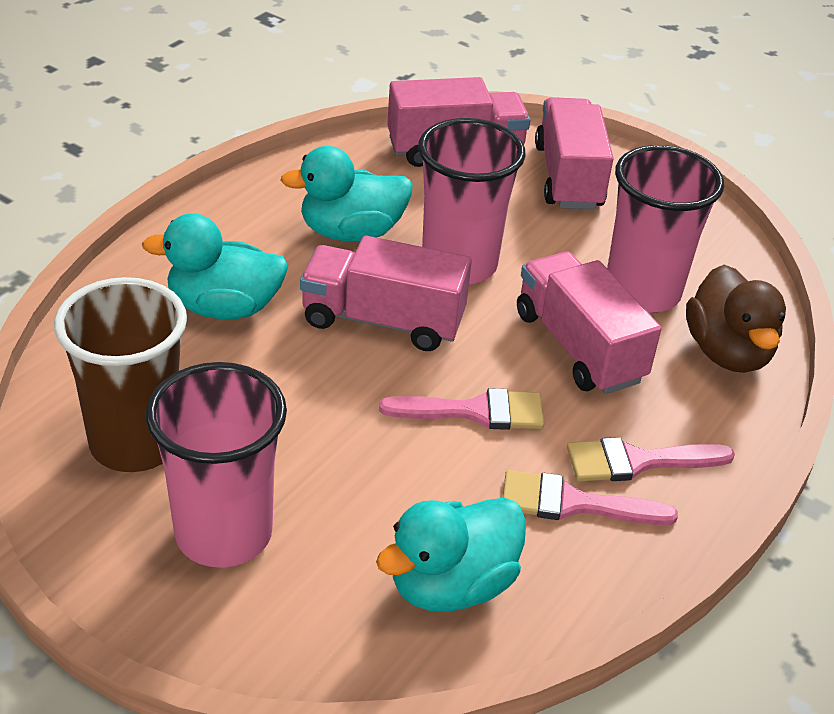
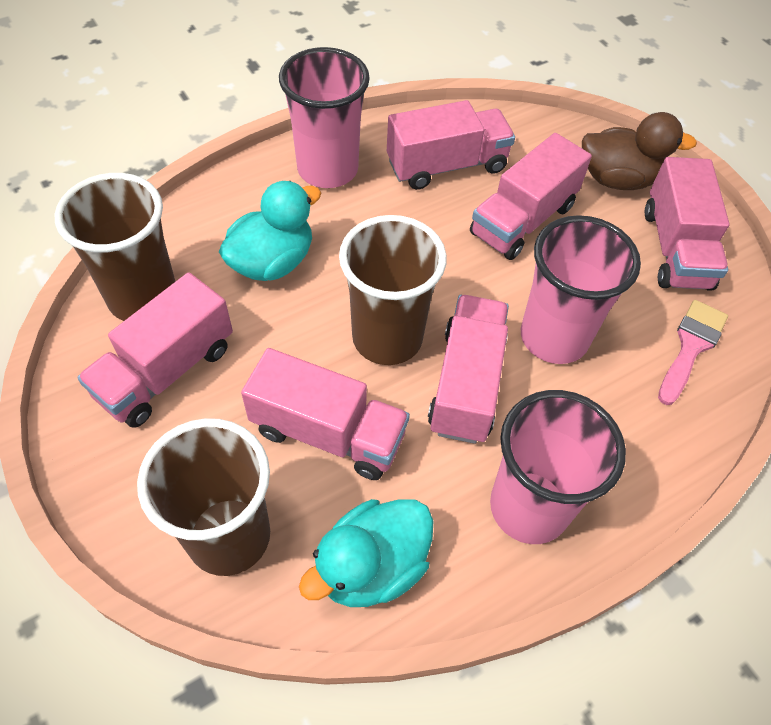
brown cup: [54,277,187,472] = 1 -> [54,173,176,321] [137,418,270,576] [339,215,447,365] = 3
pink brush: [379,388,544,430] [503,470,678,525] [567,437,735,481] = 3 -> [658,300,728,405] = 1
pink truck: [300,236,472,351] [387,77,530,167] [517,252,662,394] [535,97,614,209] = 4 -> [77,272,233,428] [241,348,410,480] [387,100,515,190] [428,295,509,444] [470,133,592,260] [645,157,730,291] = 6
turquoise duck: [142,213,288,319] [280,146,413,241] [376,498,526,612] = 3 -> [219,181,321,281] [299,499,433,607] = 2

